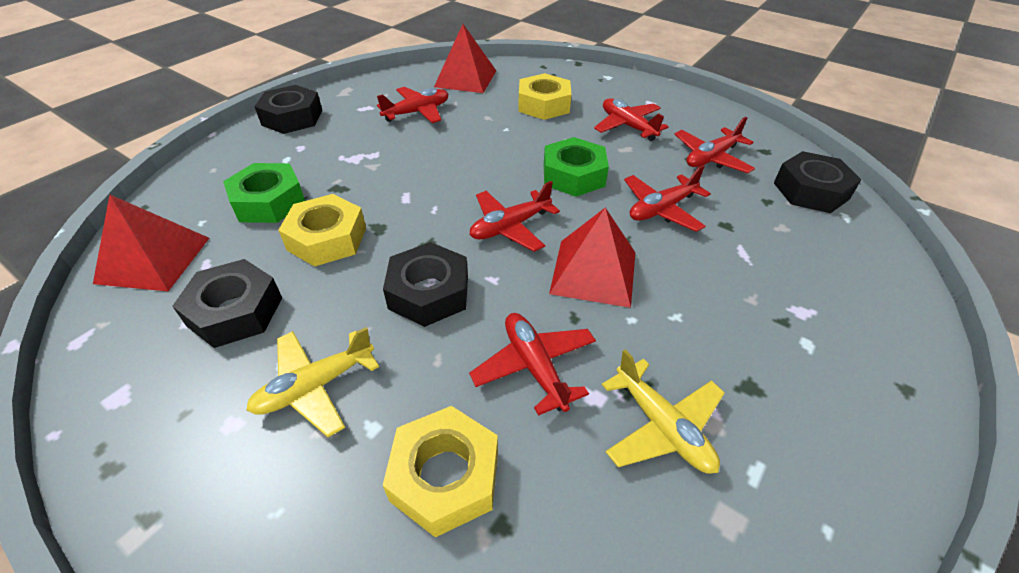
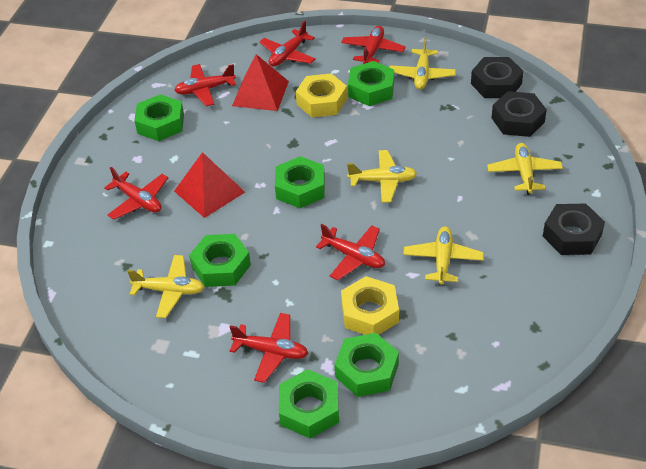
black nut: [172,259,282,348] [254,85,322,134] [383,242,468,327] [774,151,861,213] = 4 -> [471,57,524,98] [492,91,547,137] [543,204,605,255] = 3
green nut: [223,163,305,223] [544,137,609,197] = 2 -> [134,94,184,141] [189,234,251,287] [275,156,325,208] [279,369,339,439] [334,333,399,397] [348,61,394,106] = 6
red pyramid: [93,195,209,291] [434,24,496,93] [549,208,635,308] = 3 -> [174,152,245,218] [232,54,289,111] = 2
yellow nut: [278,194,366,267] [383,406,498,537] [518,73,571,120] = 3 -> [296,73,347,117] [341,276,399,335] = 2
yellow plane: [246,327,379,437] [602,349,725,474] = 2 -> [127,255,204,318] [347,150,417,203] [389,37,456,90] [403,226,484,285] [487,143,563,195] = 5

